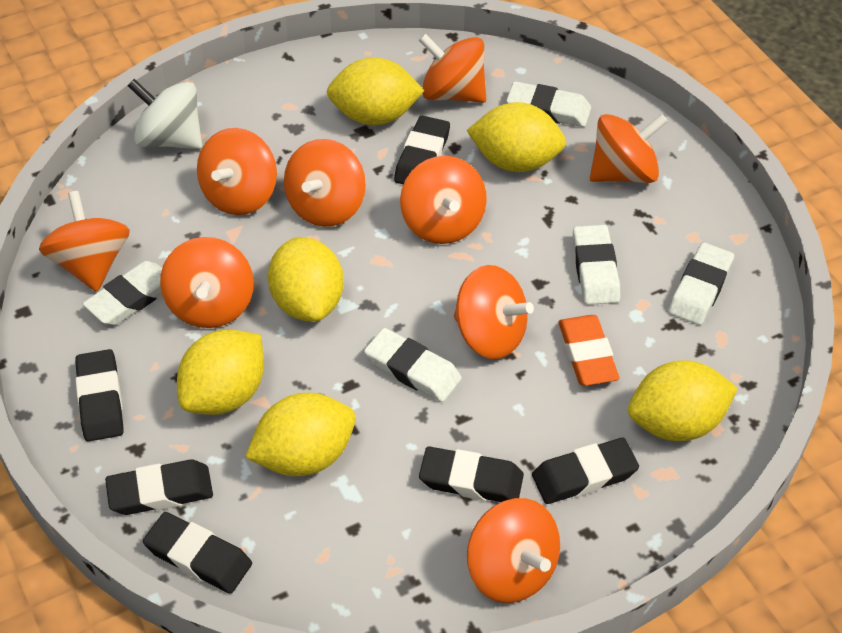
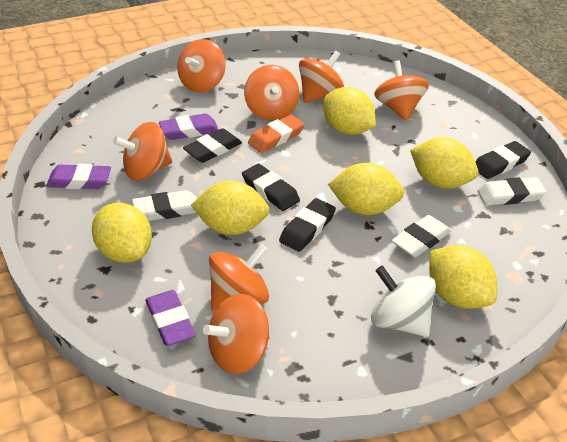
black eraser: [75,349,124,442] [105,459,213,515] [143,512,252,594] [394,116,450,184] [419,447,524,502] [532,438,639,504] = 6 -> [183,128,242,163] [242,164,300,211] [279,198,336,252] [475,141,531,179] = 4
orange spinning top: [39,191,130,292] [160,237,254,328] [197,128,277,215] [284,139,366,227] [400,156,487,244] [419,34,486,103] [454,265,534,359] [467,498,560,603] [590,114,668,183] = 9 -> [113,122,172,181] [177,39,226,92] [203,294,270,374] [209,244,269,312] [244,65,299,121] [299,51,344,103] [374,60,429,121] = 7
purple eraser: none = 0 -> [46,164,111,189] [145,290,196,346] [159,113,219,140] = 3
white eraser: [83,261,162,325] [364,328,462,402] [506,81,591,127] [573,225,620,305] [668,243,734,325] = 5 -> [132,190,197,221] [391,215,451,257] [478,177,547,206] = 3

